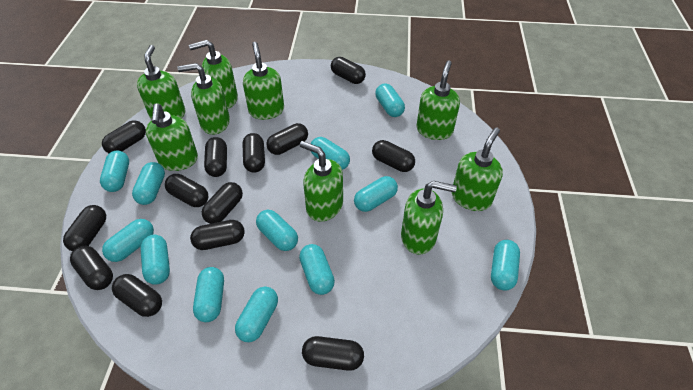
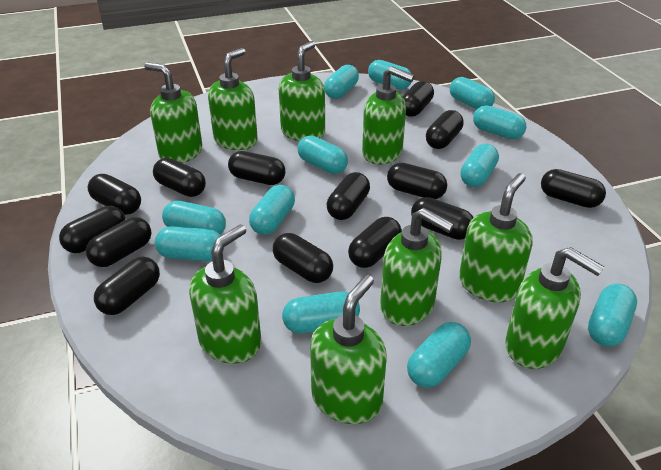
black capsule: [63,205,106,251] [70,246,113,290] [102,120,146,153] [112,274,162,317] [165,174,208,207] [190,220,245,250] [202,182,243,224] [204,137,227,177] [243,133,265,173] [266,123,308,155] [302,336,364,371] [331,57,366,84] [372,140,415,172] = 13 -> [59,206,125,253] [86,217,152,267] [87,174,141,215] [94,257,160,315] [153,158,206,197] [228,151,285,185] [273,233,333,283] [327,172,370,220] [348,217,402,268] [387,163,447,199] [403,81,434,117] [411,197,474,240] [426,110,464,149] [541,169,606,208] = 14

